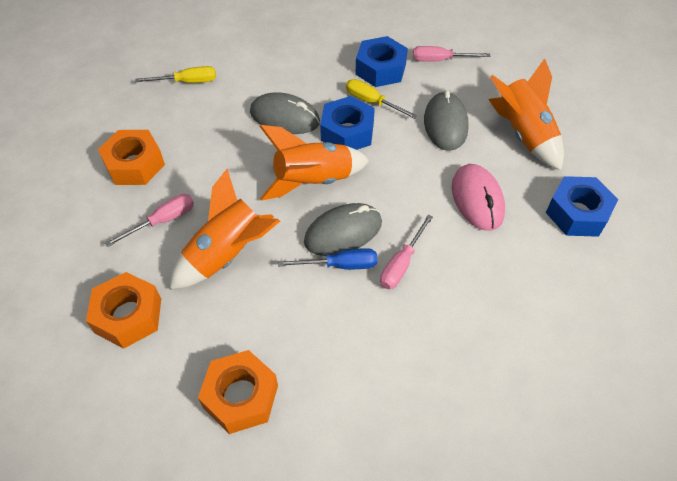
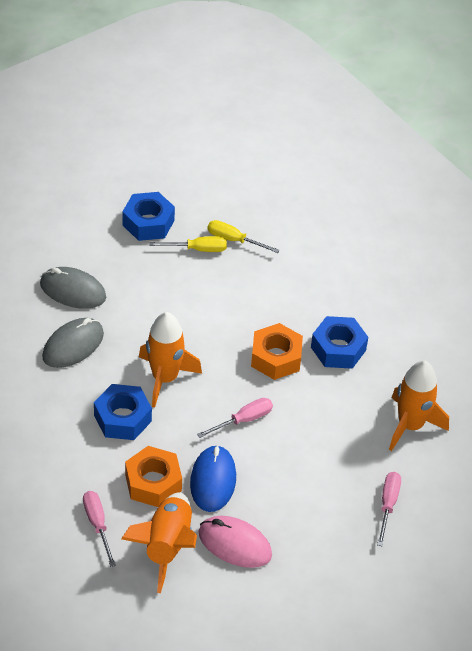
blue mouse: none = 0 -> [190,445,236,512] = 1
blue screwdriver: [278,248,377,269] = 1 -> none = 0
grey mouse: [250,92,320,134] [304,203,382,256] [424,90,469,151] = 3 -> [40,267,106,309] [42,318,104,368] = 2
orange nut: [86,272,161,349] [98,130,165,185] [198,350,278,434] = 3 -> [125,446,182,507] [251,323,303,380] = 2

